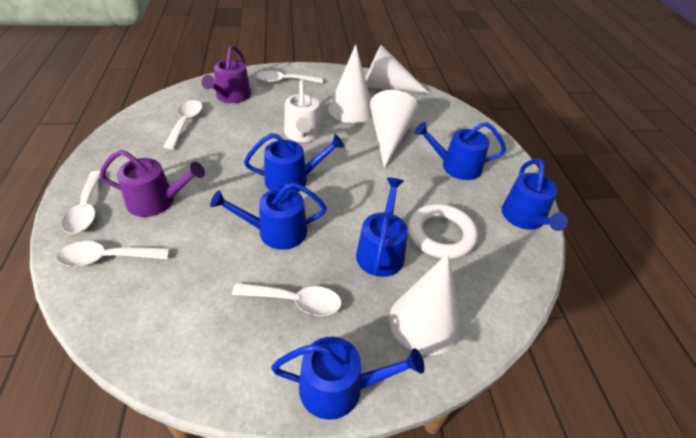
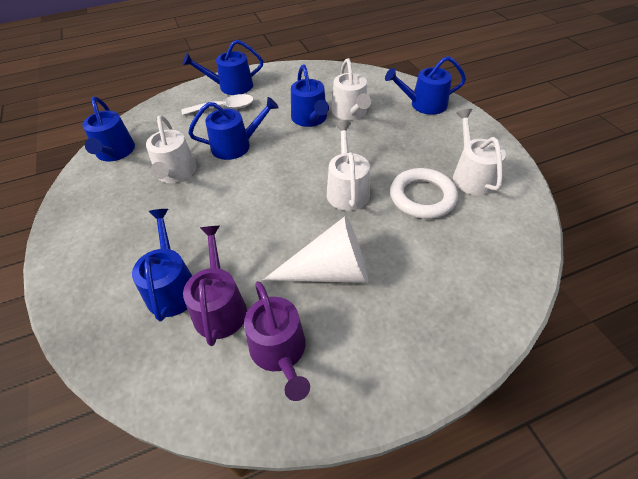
white cone: [328,44,372,123] [365,45,429,93] [370,90,419,168] [389,253,461,355] = 4 -> [263,216,368,283] = 1
white spoon: [56,241,170,267] [61,171,100,234] [163,100,203,149] [232,283,342,316] [256,70,323,83] = 5 -> [182,94,254,115] = 1
white watering can: [284,80,321,142] = 1 -> [146,115,196,183] [327,122,370,211] [331,58,371,120] [453,109,506,195] = 4

